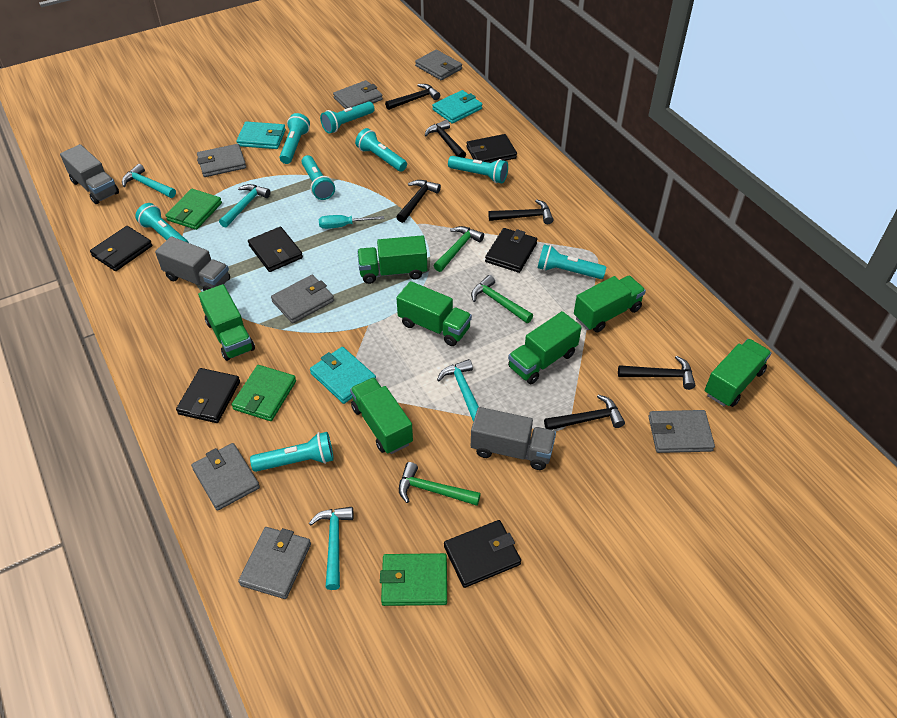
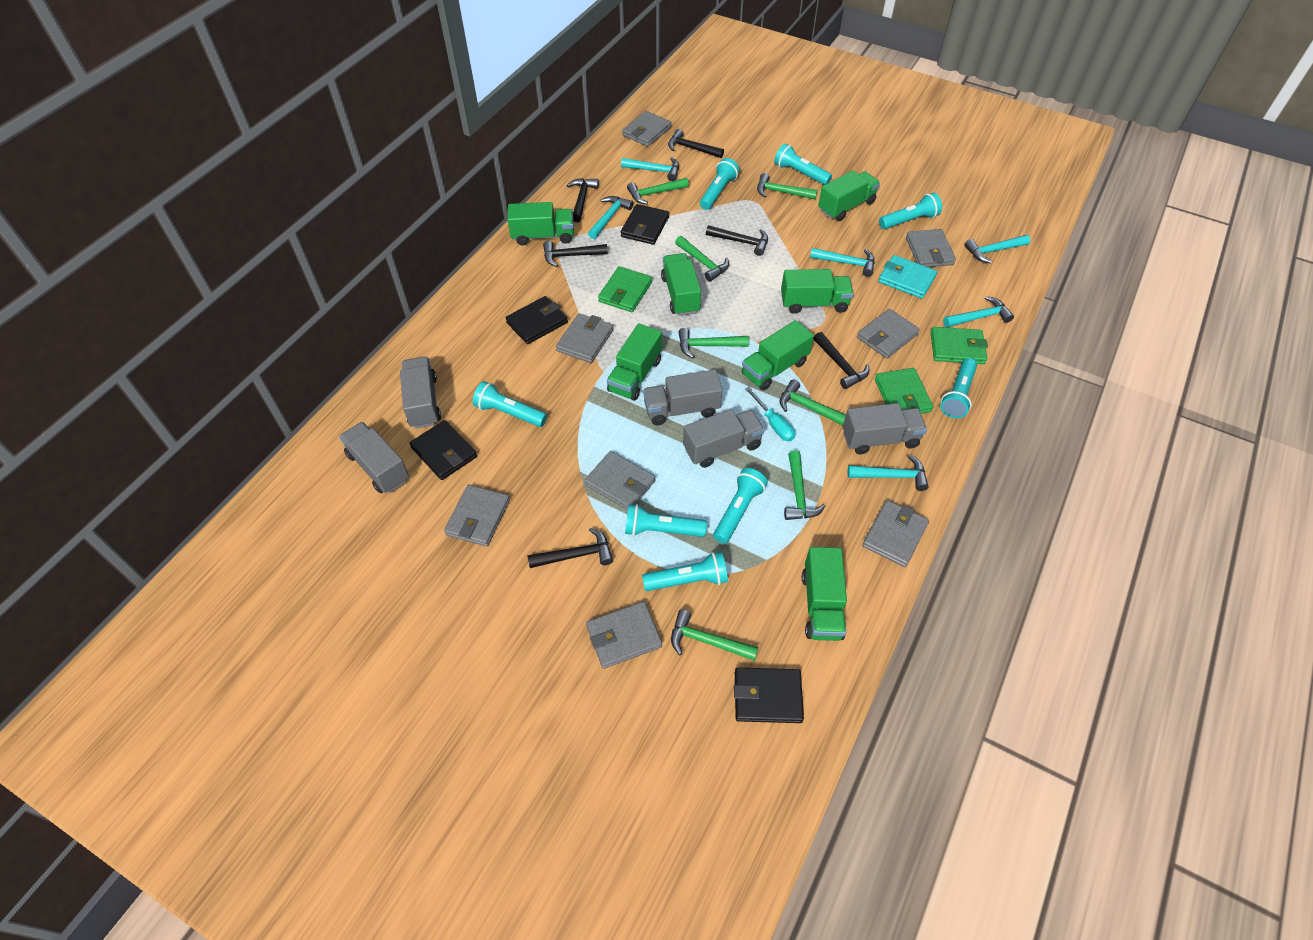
black wallet: [90,226,153,271] [176,368,240,423] [248,226,303,272] [444,520,521,588] [467,134,517,163] [485,228,537,273] = 6 -> [410,420,477,480] [506,296,568,344] [621,204,669,245] [734,668,804,723] = 4
green hammer: [399,462,481,506] [434,226,484,272] [471,275,533,323] = 3 -> [627,178,689,204] [671,609,758,661] [675,236,729,282] [679,328,749,358] [757,173,817,199] [780,379,846,426] [784,450,825,520] = 7
grey truck: [60,144,119,204] [155,236,230,291] [471,407,556,470] = 3 -> [339,422,409,493] [400,357,441,428] [643,369,723,425] [683,409,764,468] [843,403,927,454] = 5
grey wallet: [191,443,260,511] [197,144,246,177] [238,527,311,599] [271,275,334,324] [333,80,383,109] [415,50,462,80] [648,410,715,453] = 7 -> [444,485,510,547] [556,313,613,363] [584,451,655,510] [586,601,662,669] [622,111,671,147] [857,309,920,359] [862,500,929,567] [906,229,956,267] = 8
turquoise hammer: [122,164,176,198] [219,184,271,228] [309,507,354,590] [437,359,479,422] = 4 -> [588,196,633,239] [621,157,679,181] [810,248,875,277] [847,454,929,491] [943,296,1014,327] [964,235,1030,263] = 6
turquoise wallet: [236,122,286,149] [310,347,376,404] [432,90,482,124] = 3 -> [878,255,937,299] = 1

